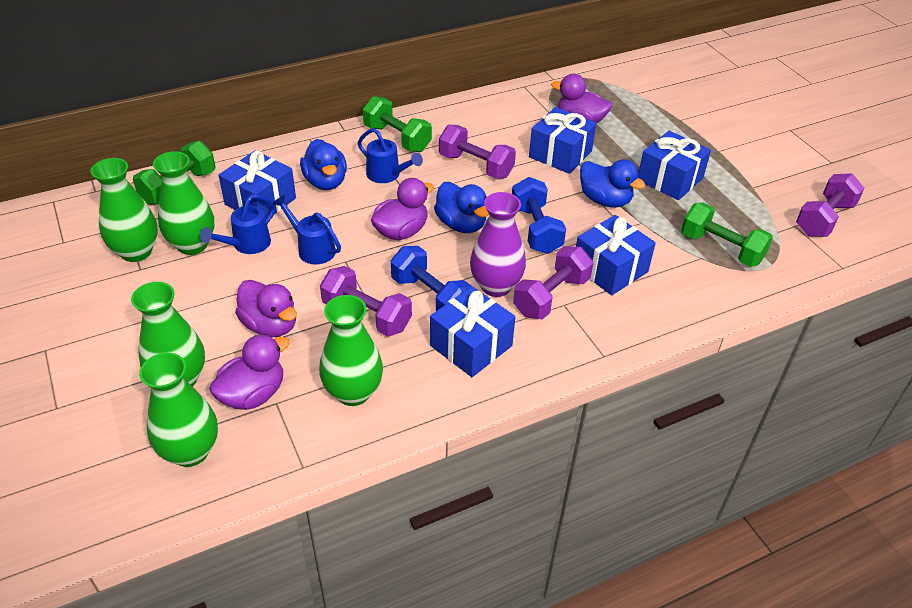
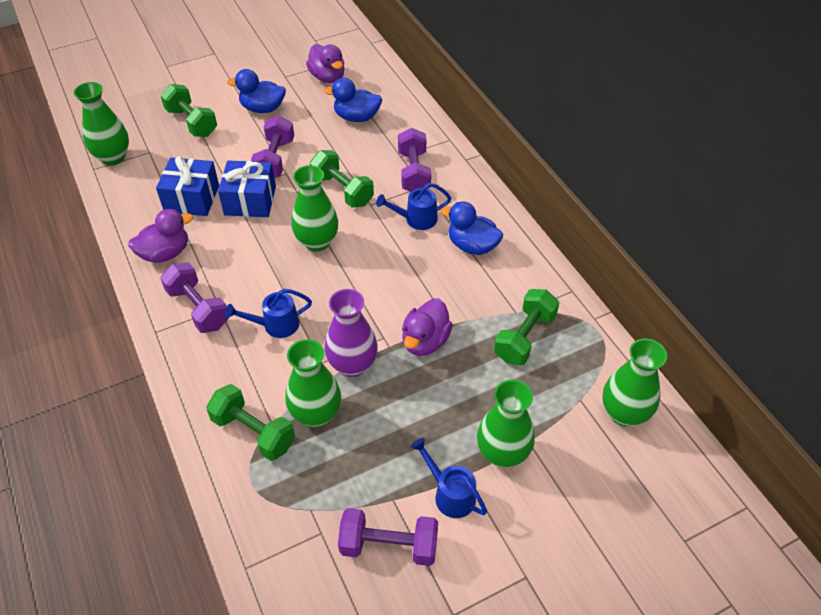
blue dumbbell: [391,246,471,311] [512,177,566,254] = 2 -> none = 0
blue gift: [218,150,296,219] [430,286,515,377] [529,107,597,174] [576,215,656,295] [638,131,711,200] = 5 -> [156,156,219,216] [218,161,276,217] = 2
green dumbbell: [133,141,216,205] [363,96,432,152] [681,203,773,267] = 3 -> [161,84,217,137] [206,384,295,461] [310,150,374,208] [494,289,559,365] = 4
purple duck: [209,334,290,410] [235,280,297,337] [371,178,434,240] [551,74,612,123] = 4 -> [128,209,193,263] [306,44,345,83] [402,299,453,356] = 3

